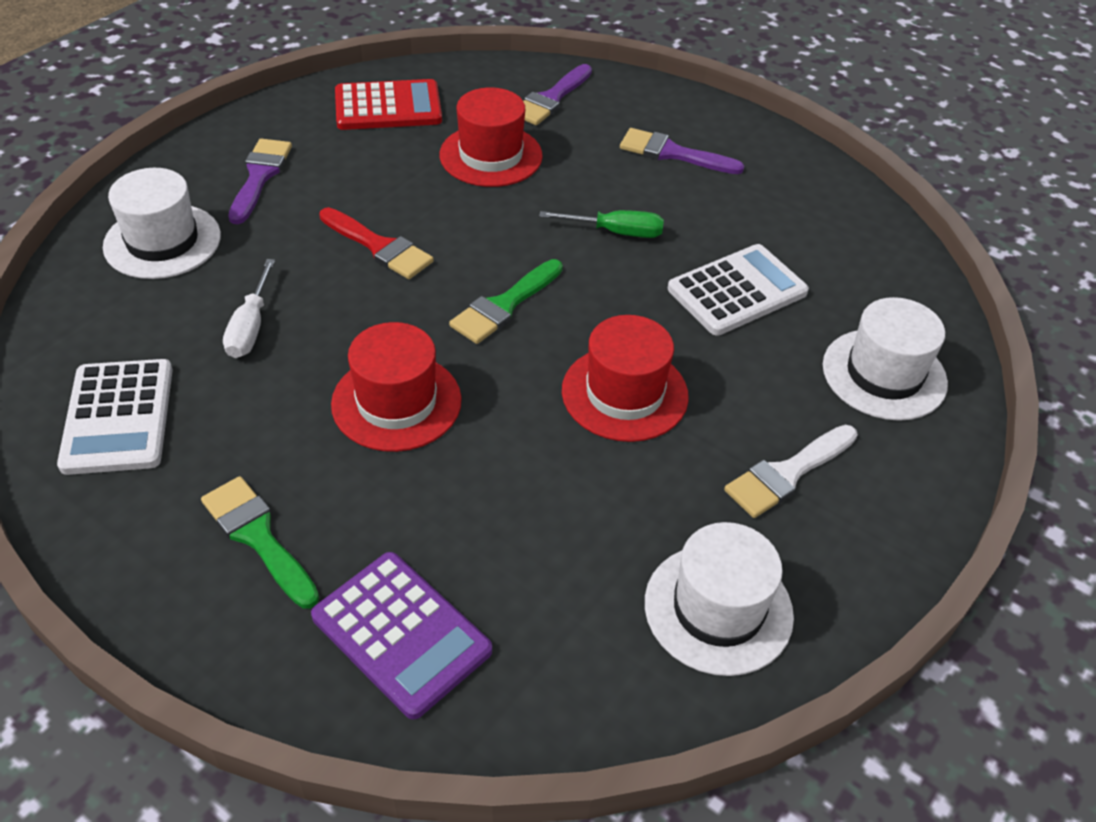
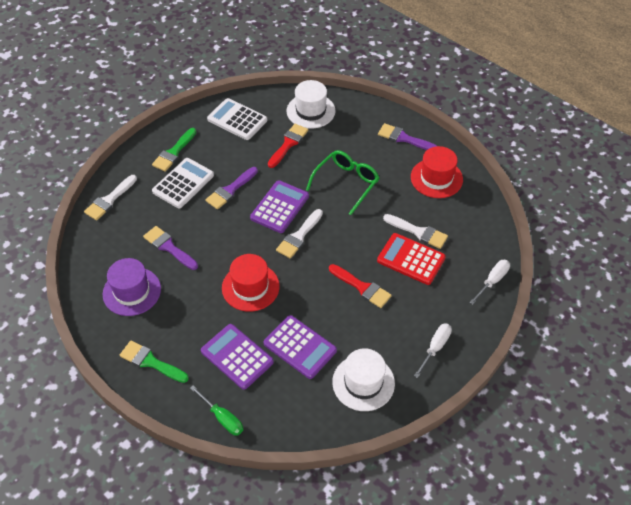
green glasses: none = 0 -> [306,150,379,215] = 1
purple calculator: [311,552,492,720] = 1 -> [201,324,274,390] [250,180,309,233] [263,315,337,379] = 3
purple hat: none = 0 -> [102,258,161,316] = 1
red brush: [319,207,434,279] = 1 -> [268,124,308,168] [329,264,392,308] = 2
red hat: [331,322,462,452] [440,88,543,187] [562,315,689,442] = 3 -> [222,254,280,312] [411,146,463,198] = 2
white brush: [724,425,858,518] = 1 -> [84,175,137,220] [276,209,323,259] [383,214,448,249] = 3
white hat: [103,168,221,279] [645,522,794,676] [823,297,948,421] = 3 -> [287,80,336,129] [332,348,395,411] = 2
white screwdriver: [223,259,275,358] = 1 -> [414,323,452,378] [469,260,510,305] = 2

